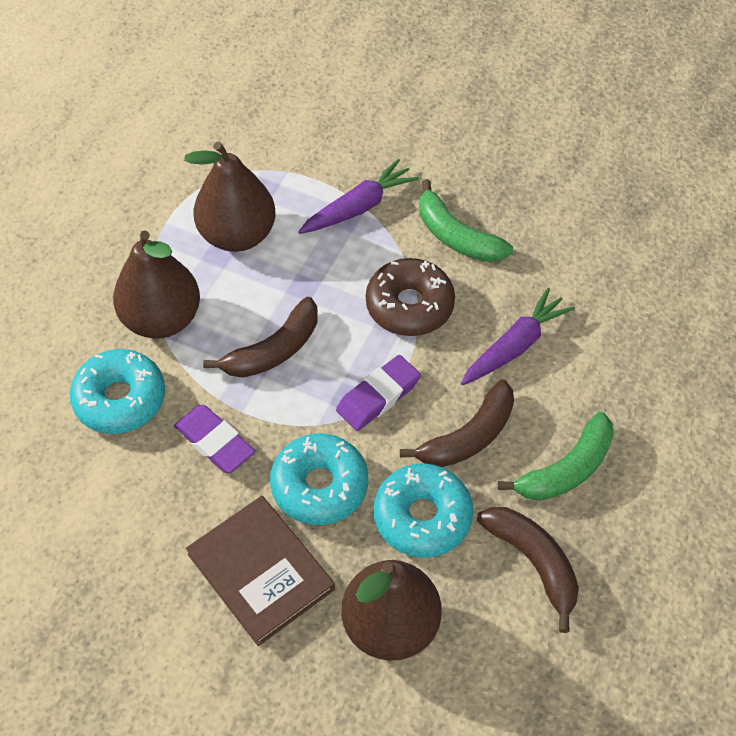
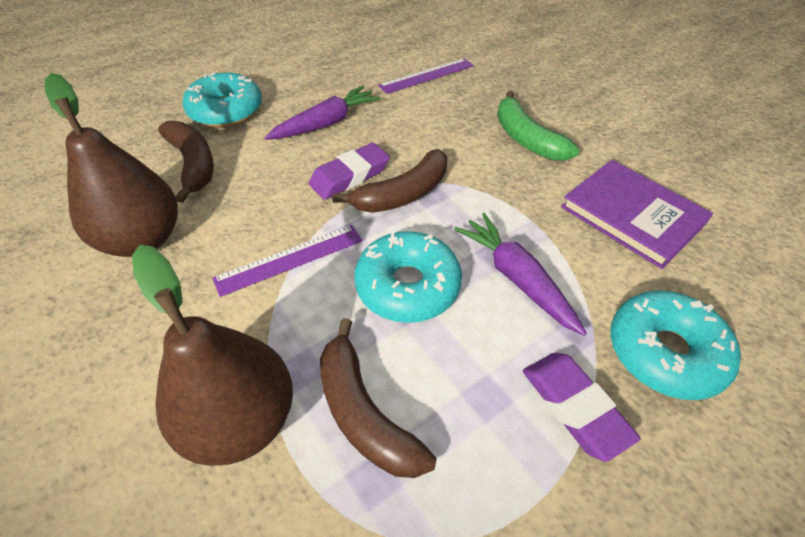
brown book: [186,496,335,646] = 1 -> none = 0
brown donut: [366,258,455,336] = 1 -> none = 0
brown pear: [113,230,200,339] [184,141,276,252] [342,560,441,661] = 3 -> [45,73,178,257] [132,245,293,466] = 2
green banana: [419,179,513,262] [498,412,614,501] = 2 -> [497,91,580,161] = 1
purple book: none = 0 -> [561,160,713,269] = 1
purple ruler: none = 0 -> [212,225,362,297] [378,58,474,94] = 2

